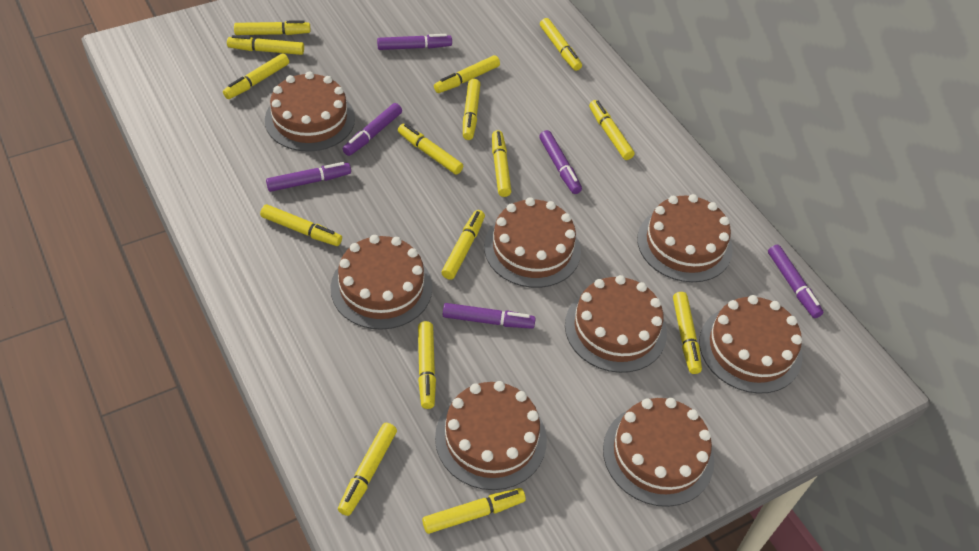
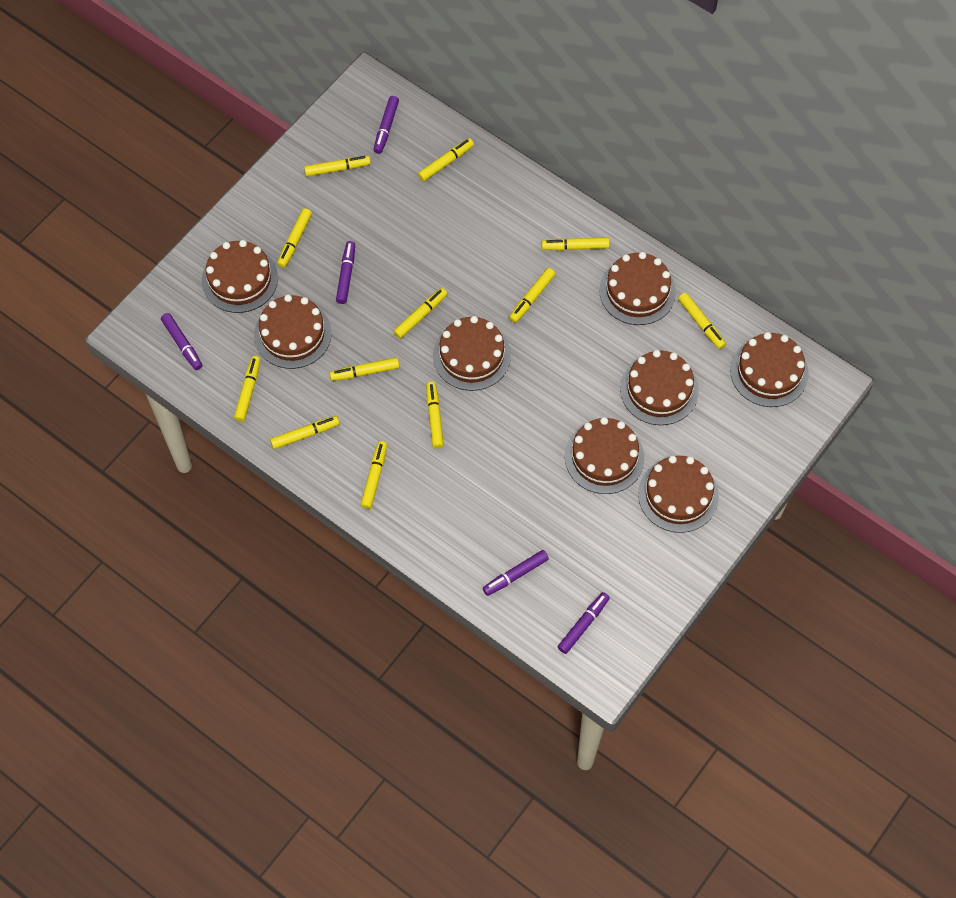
purple marker: [266,162,351,192] [343,103,402,156] [377,34,452,50] [443,303,536,329] [539,130,582,194] [768,245,823,318] = 6 -> [161,313,203,370] [336,241,355,304] [373,96,399,154] [483,550,549,596] [558,592,610,654] = 5
yellow marker: [223,53,289,99] [227,35,304,55] [234,20,311,35] [260,204,342,246] [338,423,397,516] [398,124,463,175] [418,321,436,409] [422,488,526,534] [434,55,500,93] [441,210,485,280] [463,79,480,140] [492,130,512,197] [540,18,582,71] [589,100,634,160] [673,292,702,374] = 15 -> [234,356,261,422] [270,416,340,449] [277,208,312,268] [304,156,371,177] [329,357,399,381] [361,441,387,509] [393,288,447,339] [418,138,474,181] [426,382,444,449] [509,268,555,323] [541,237,610,251] [678,293,726,349] = 12

